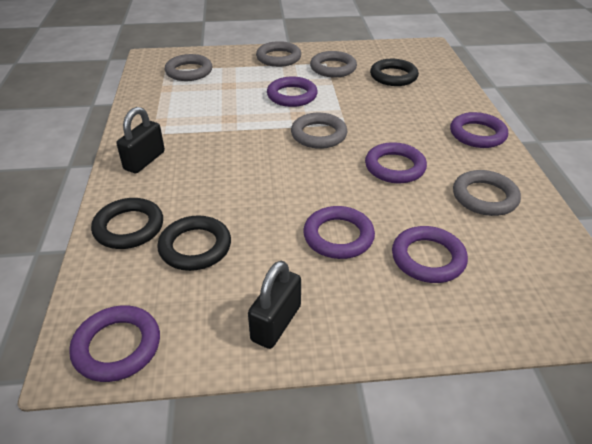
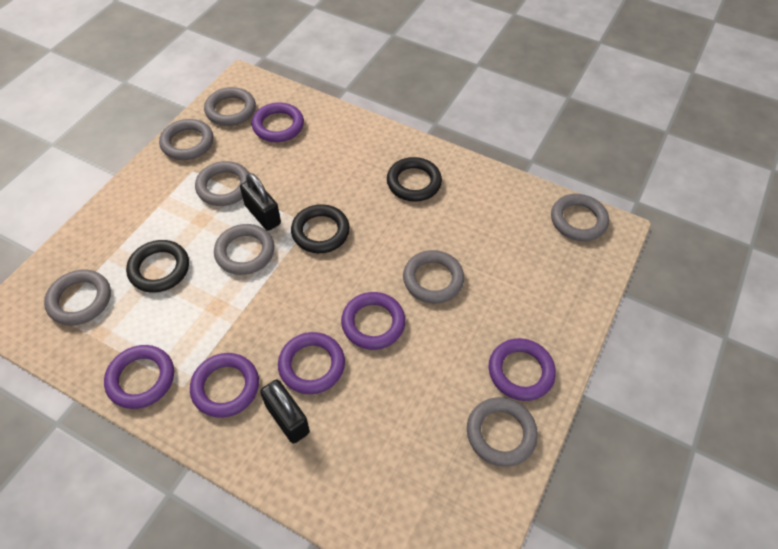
grey ring: [165,54,212,81] [256,41,301,67] [291,113,347,149] [310,51,357,78] [453,170,521,216] = 5 -> [44,270,111,325] [159,119,214,160] [195,161,249,206] [204,87,256,126] [214,224,274,275] [403,250,464,304] [467,397,538,467] [551,194,609,241] = 8

